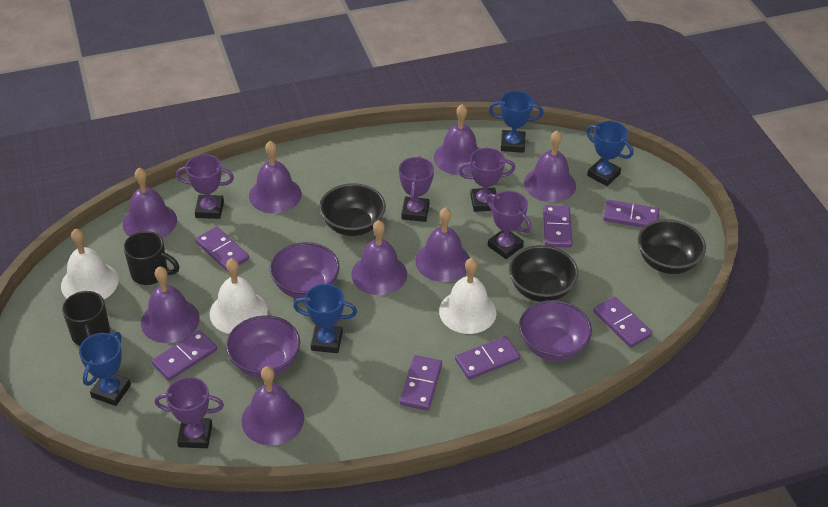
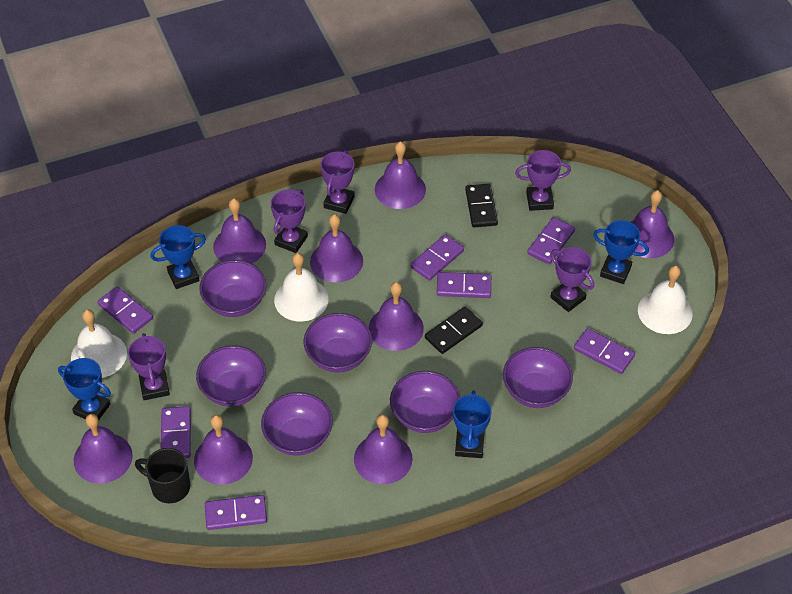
black bowl: [319,183,386,236] [509,245,578,302] [638,219,706,274] = 3 -> none = 0
black domino: none = 0 -> [425,307,483,354] [465,184,498,227] = 2
black mug: [62,291,110,346] [124,231,179,285] = 2 -> [135,448,190,503] = 1
purple bowl: [226,315,300,378] [270,242,339,299] [519,300,592,361] = 3 -> [196,345,266,407] [199,260,266,317] [261,392,333,456] [304,313,372,372] [390,371,460,433] [503,347,573,408] = 6

